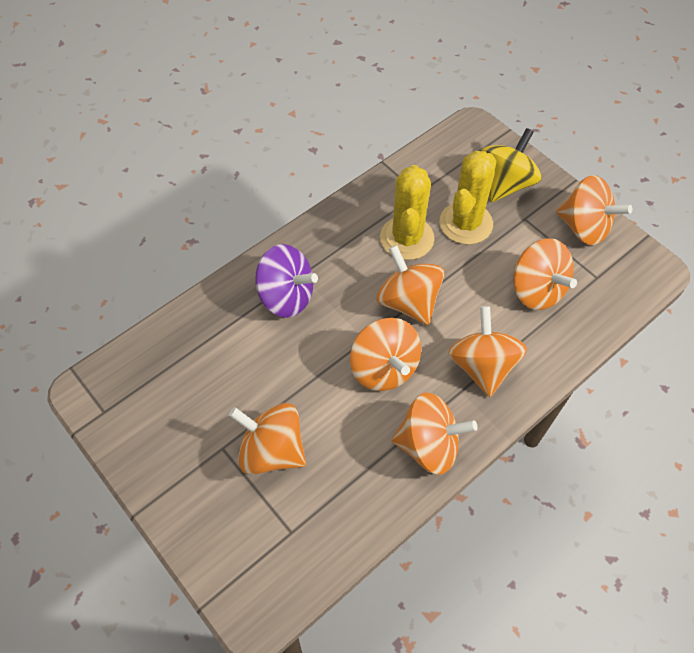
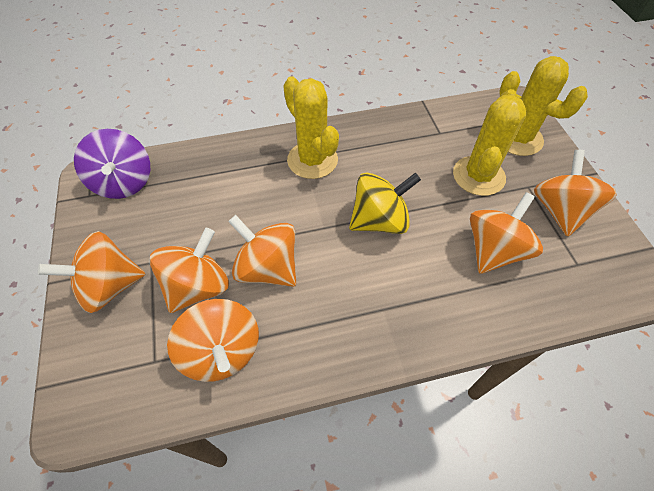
orange spinning top: [229,403,306,475] [350,318,421,391] [376,245,445,325] [392,392,478,475] [448,306,527,397] [513,238,577,310] [556,175,632,245] = 7 -> [38,231,145,313] [150,228,229,313] [167,299,259,382] [228,215,296,287] [470,192,543,274] [534,150,617,237] = 6
yellow cactus: [380,165,434,260] [439,151,497,245] = 2 -> [283,76,339,179] [453,89,527,196] [499,56,588,156] = 3

